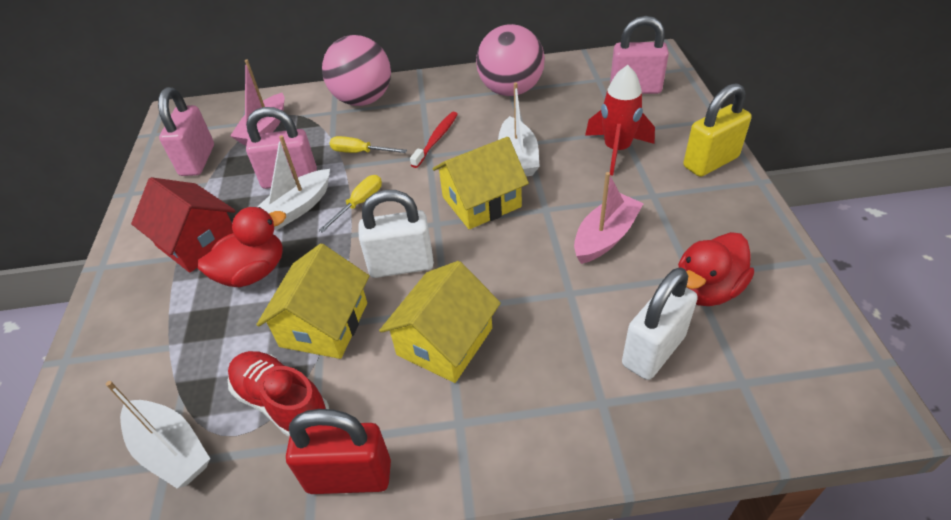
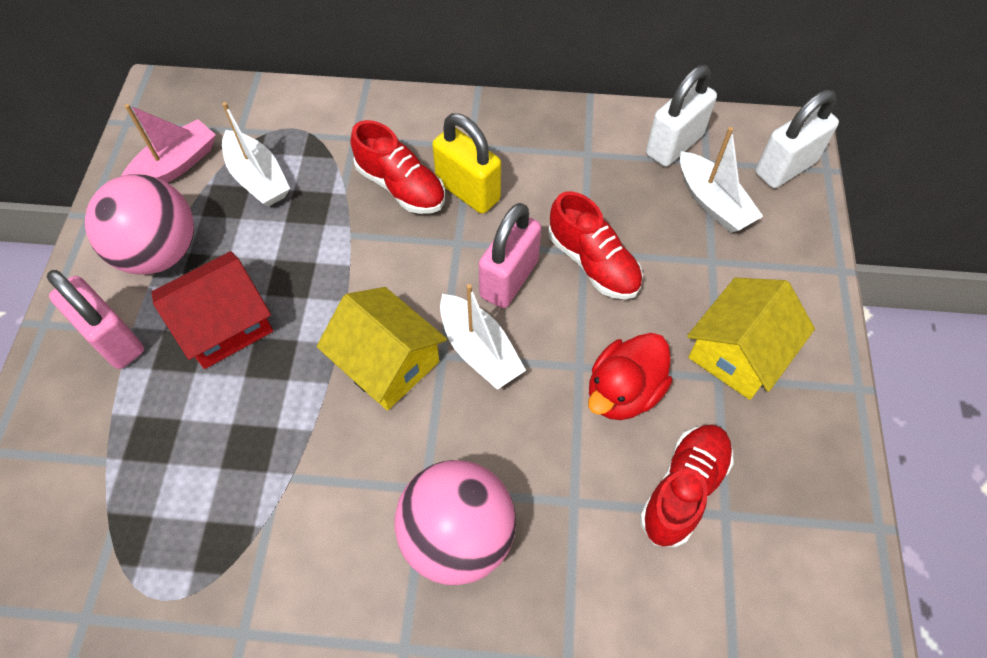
pink boat: [230,59,285,145] [574,172,644,264] = 2 -> [121,104,216,183] = 1
pink padlock: [158,87,214,176] [246,107,317,189] [610,16,669,94] = 3 -> [47,270,144,369] [479,203,542,308] = 2
red duck: [198,207,286,287] [678,232,754,306] = 2 -> [588,333,672,420] = 1
red padlock: [286,409,391,494] = 1 -> none = 0
red rocket: [585,65,655,176] = 1 -> none = 0
red shoe: [228,351,329,437] = 1 -> [351,120,445,214] [548,191,643,299] [640,425,734,547] = 3
red toothbrush: [410,112,458,168] = 1 -> none = 0
yellow house: [256,244,369,359] [379,261,501,383] [432,137,529,229] = 3 -> [317,287,447,410] [687,278,815,400] = 2
yellow screwdriver: [318,175,382,233] [329,136,407,153] = 2 -> none = 0

